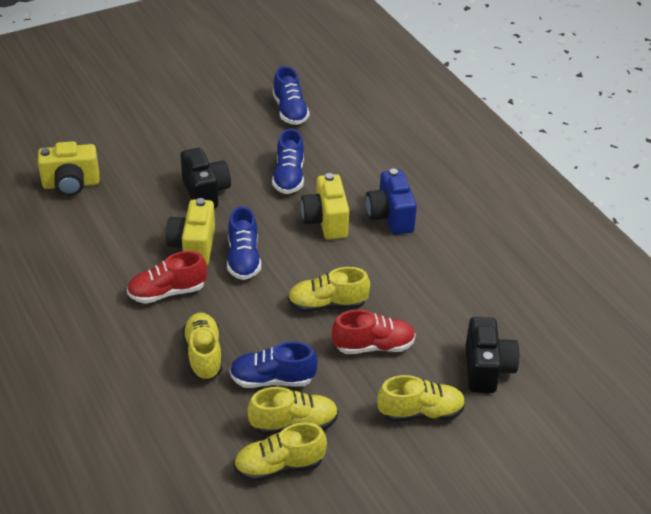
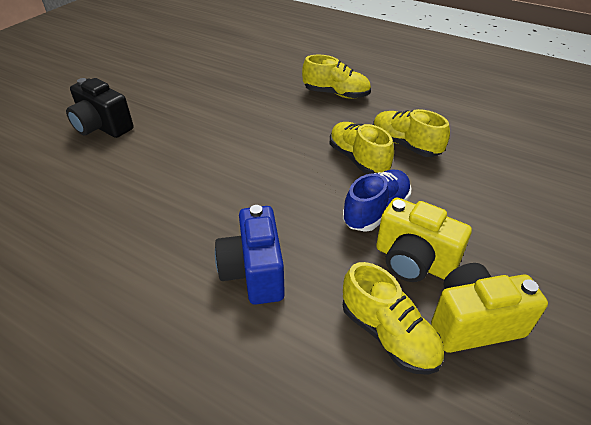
black camera: [180,148,231,208] [466,317,519,393] = 2 -> [66,78,133,138] = 1
blue shoe: [227,206,261,280] [230,341,318,388] [272,128,304,194] [273,66,310,125] = 4 -> [343,170,411,232] = 1
red shoe: [127,251,207,304] [332,310,416,354] = 2 -> none = 0
yellow camera: [38,141,99,196] [166,198,215,265] [301,173,349,240] = 3 -> [376,197,472,282] [431,263,548,353] = 2
yellow shoe: [183,312,223,380] [234,422,327,482] [247,387,338,435] [288,267,370,312] [377,375,465,422] = 5 -> [302,55,371,99] [330,122,394,174] [343,262,444,375] [373,109,450,157] = 4

